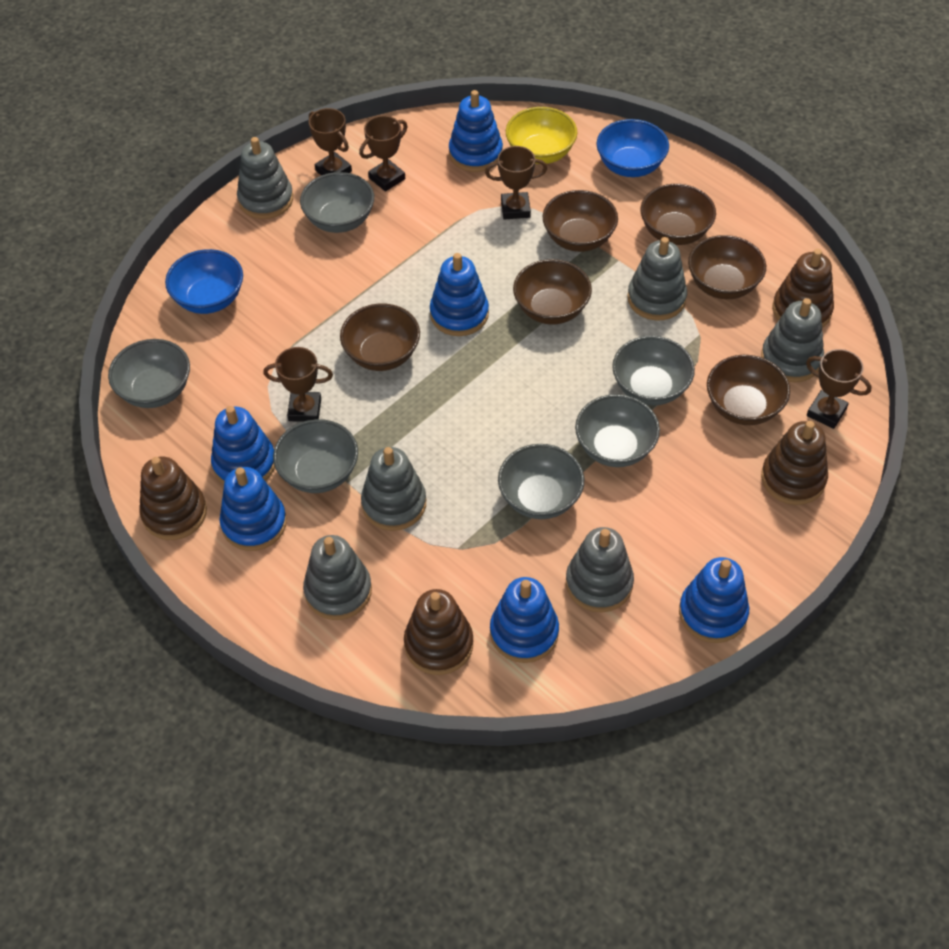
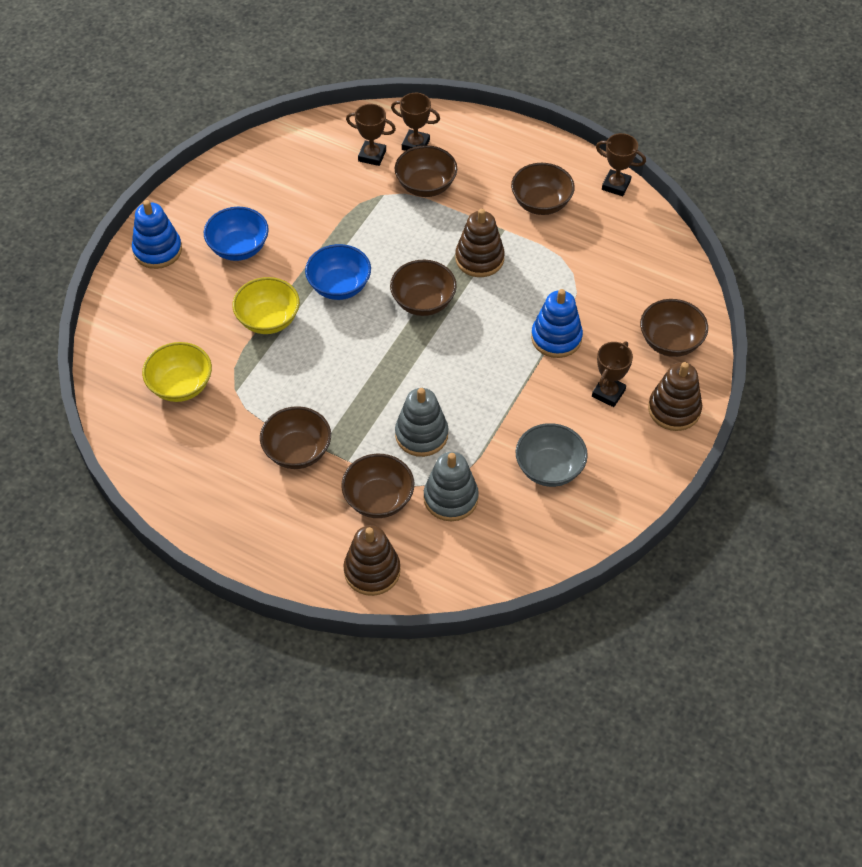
blue stacking toy: [211,406,275,484] [220,467,287,551] [430,253,489,336] [449,90,503,172] [490,577,559,663] [679,557,749,643] = 6 -> [132,200,182,269] [531,289,583,358] = 2
brown stacking toy: [139,456,207,540] [404,589,473,675] [761,421,828,505] [772,249,834,328] = 4 -> [343,525,400,596] [455,209,505,277] [648,362,702,431] = 3
brown trophy: [263,347,333,422] [309,108,352,175] [359,116,407,191] [485,146,547,219] [806,349,872,429] = 5 -> [346,104,396,166] [391,93,440,151] [592,341,633,407] [596,133,646,196] = 4
grey bowl: [108,339,190,408] [273,419,358,493] [300,172,374,233] [498,444,584,519] [575,394,660,467] [612,336,695,406] = 6 -> [516,423,588,487] = 1
grey stacking toy: [237,137,293,219] [303,535,372,620] [361,447,426,531] [566,527,634,612] [627,237,687,321] [761,298,824,382] = 6 -> [395,388,448,457] [424,452,479,521] = 2
yellow bowl: [506,107,577,164] = 1 -> [142,342,212,402] [232,277,300,334] = 2

